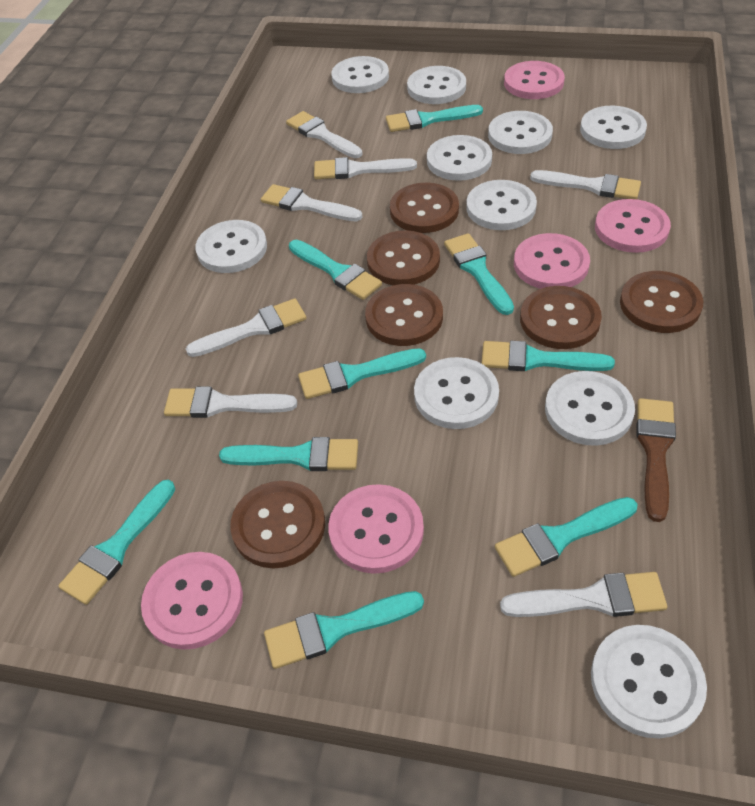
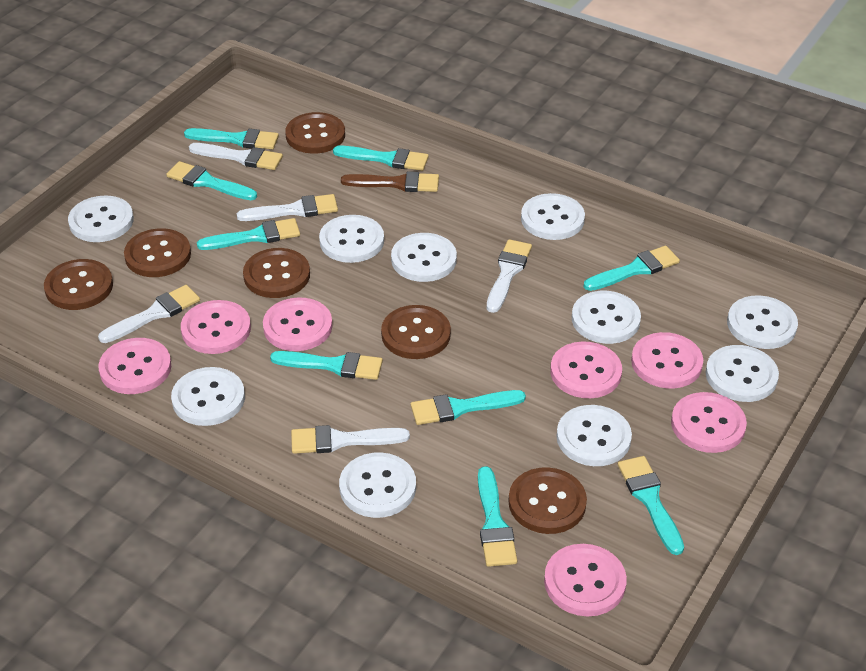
pink button: [141,552,243,650] [328,484,424,574] [504,61,565,99] [514,233,590,289] [595,199,671,253] = 5 -> [98,338,171,394] [181,300,251,354] [263,297,332,351] [544,544,627,616] [550,342,622,398] [631,332,703,388] [671,392,747,453] = 7
white brush: [164,386,297,418] [186,298,307,357] [261,184,362,221] [286,111,363,158] [314,157,417,179] [500,572,667,617] [530,170,641,199] = 7 -> [98,285,200,343] [189,143,283,170] [237,194,338,221] [291,425,410,454] [487,239,532,313] = 5

